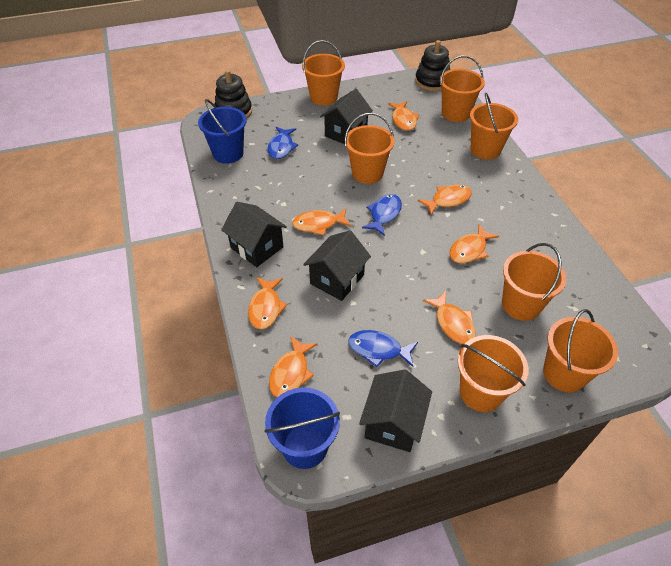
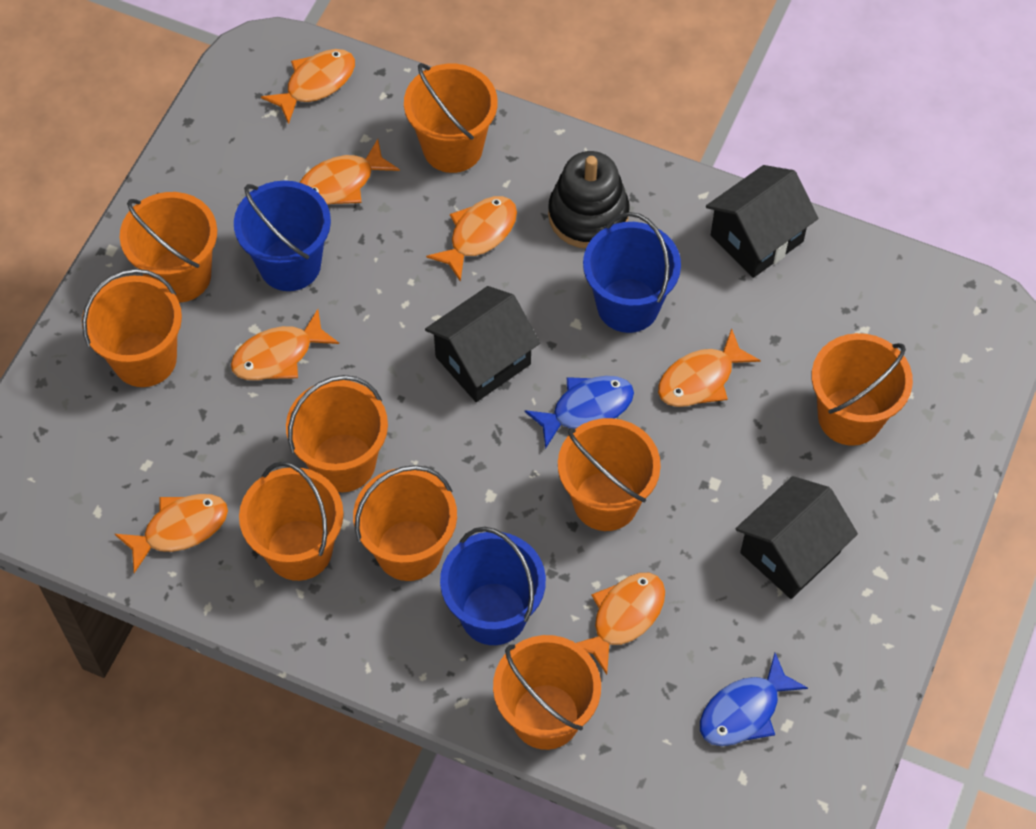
black house: [221,202,287,267] [303,230,371,301] [320,89,373,144] [359,369,432,452] = 4 -> [425,286,540,402] [706,165,818,278] [735,476,858,599] = 3
black stacking toy: [214,70,252,119] [415,40,450,91] = 2 -> [548,151,629,248] = 1
blue bucket: [198,99,247,164] [264,388,340,469] = 2 -> [234,180,331,291] [440,527,546,645] [583,212,681,333] = 3
blue fish: [268,127,299,159] [348,330,418,367] [362,194,402,236] = 3 -> [525,376,634,449] [700,653,808,746] = 2
orange bucket: [302,40,345,106] [345,113,394,184] [440,55,485,122] [458,335,529,412] [470,93,518,160] [502,243,566,321] [543,309,618,392] = 7 -> [82,269,182,387] [120,192,217,303] [239,461,344,581] [286,375,388,492] [353,465,457,581] [404,63,498,173] [493,635,601,750] [558,418,661,531] [812,333,913,446] = 9

